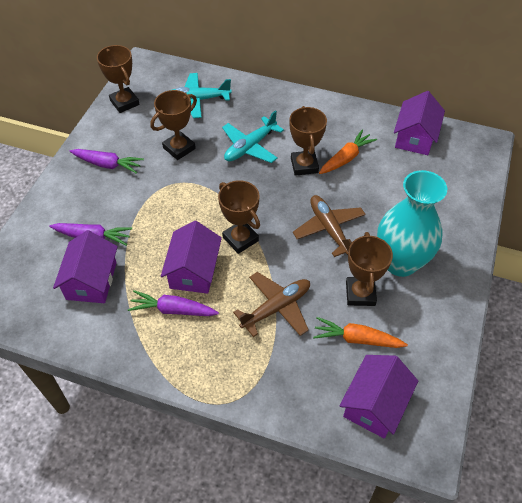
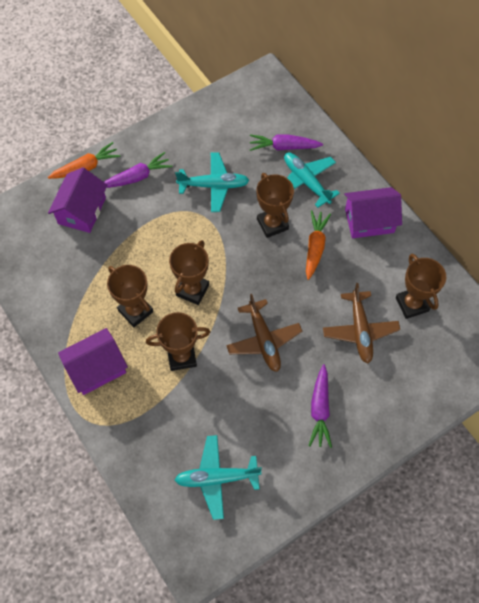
purple house: [53,230,118,303] [161,221,222,294] [339,355,418,438] [394,91,445,155] = 4 -> [48,167,108,233] [58,328,128,395] [344,187,402,238] = 3
turquoise plane: [173,73,232,118] [222,110,284,163] = 2 -> [175,152,250,212] [175,435,262,520] [284,152,340,208] = 3
turquoise vase: [377,170,447,277] = 1 -> none = 0

